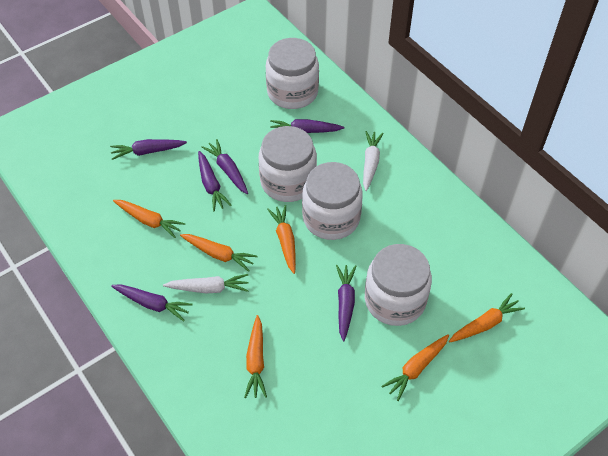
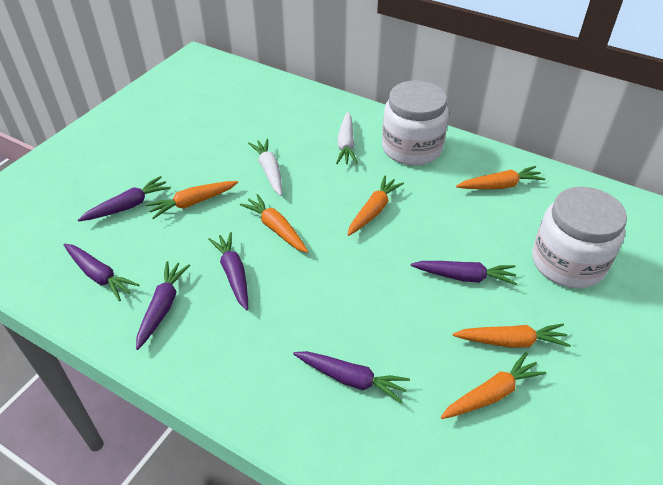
white jar: [259,126,317,202] [266,38,319,109] [302,162,363,240] [365,244,432,326] = 4 -> [382,80,449,166] [532,187,627,288] = 2

